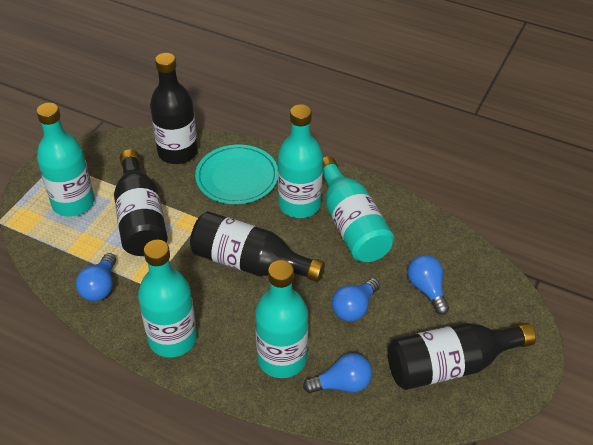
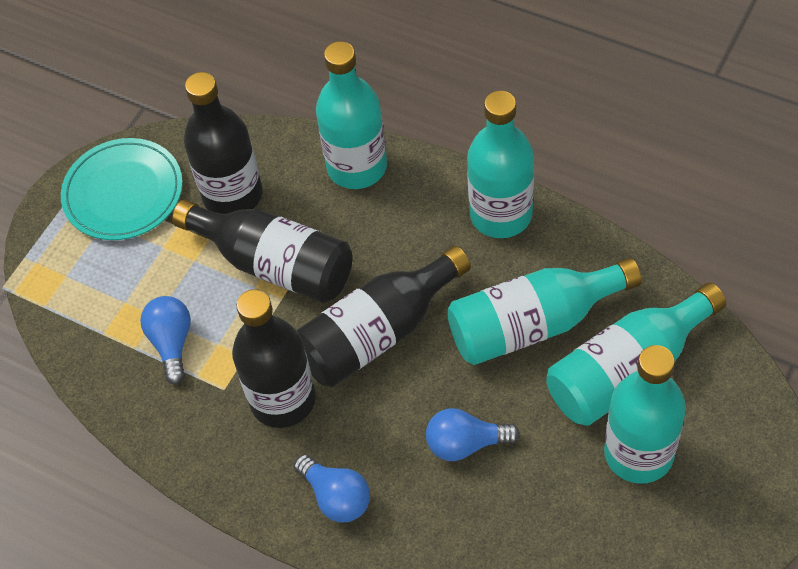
blue light bulb: [76,253,116,301] [303,353,372,393] [332,278,380,322] [407,255,449,315] = 4 -> [140,296,191,385] [294,454,370,523] [426,408,520,461] = 3

